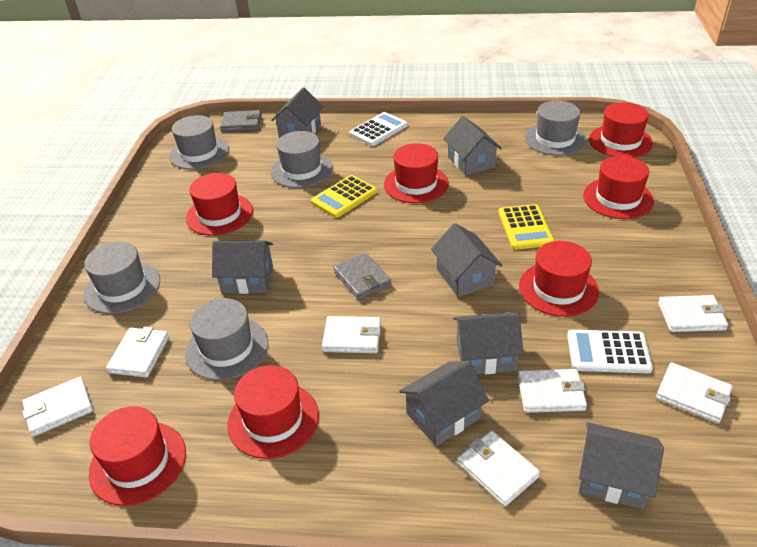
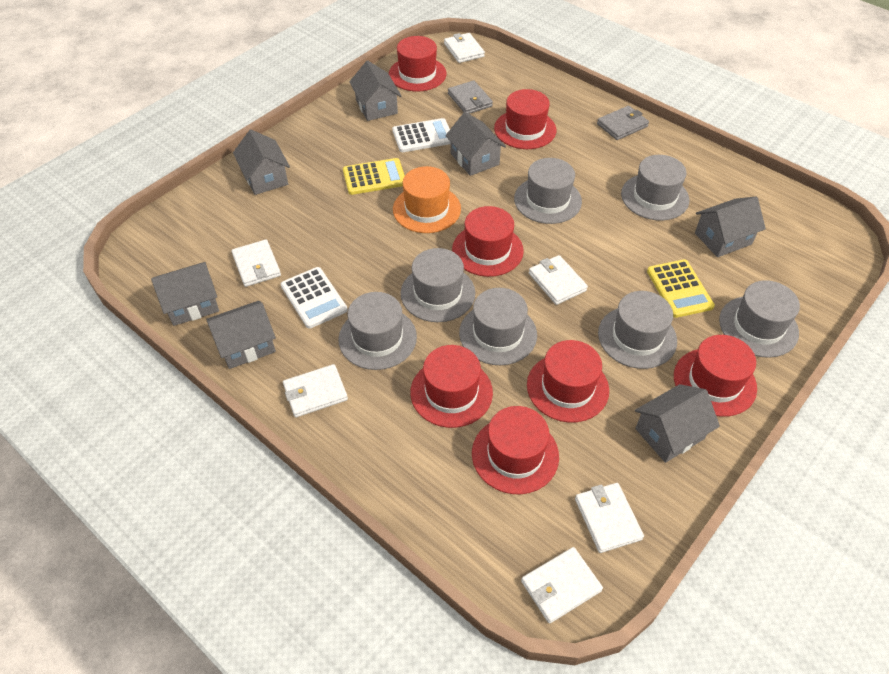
grey hat: [84,242,160,314] [169,115,229,170] [185,298,268,380] [271,131,333,188] [525,101,587,156] = 5 -> [339,292,417,370] [401,248,475,322] [459,288,537,365] [514,158,582,224] [598,291,677,369] [621,155,690,220] [719,280,800,358] = 7
orange hat: none = 0 -> [393,166,461,233] = 1
white wallet: [22,377,93,437] [106,326,169,378] [322,316,381,353] [457,431,540,507] [518,369,587,413] [656,362,732,423] [658,295,728,332] = 7 -> [231,240,281,287] [283,364,348,417] [444,33,485,63] [521,547,603,623] [529,255,588,305] [575,483,644,553] = 6

